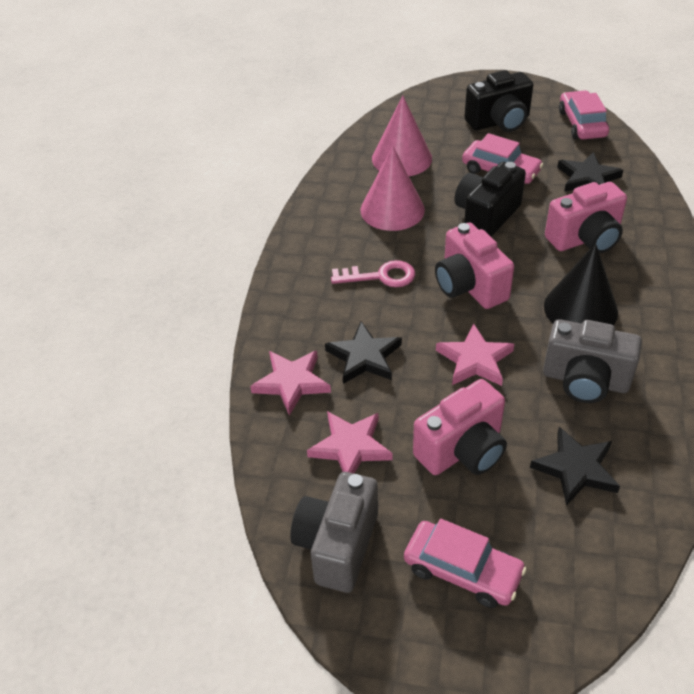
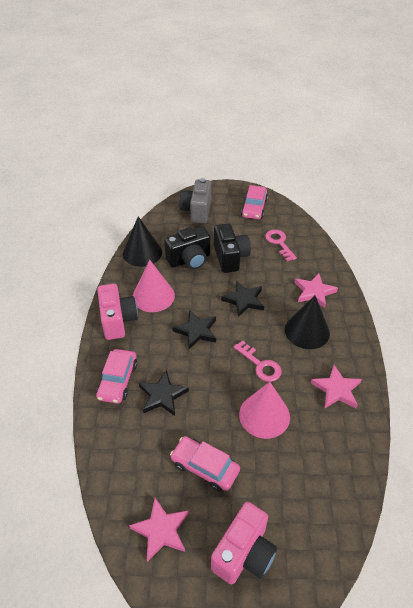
black cone: [544,243,618,325] = 1 -> [123,216,162,267] [285,295,330,349] = 2
grey camera: [290,472,378,593] [543,319,642,403] = 2 -> [179,178,211,224] = 1
pink camera: [413,379,507,475] [435,222,514,309] [545,182,627,254] = 3 -> [97,284,138,340] [211,502,277,584] = 2
pink key: [331,260,415,287] = 1 -> [234,340,282,382] [265,229,297,261] = 2

